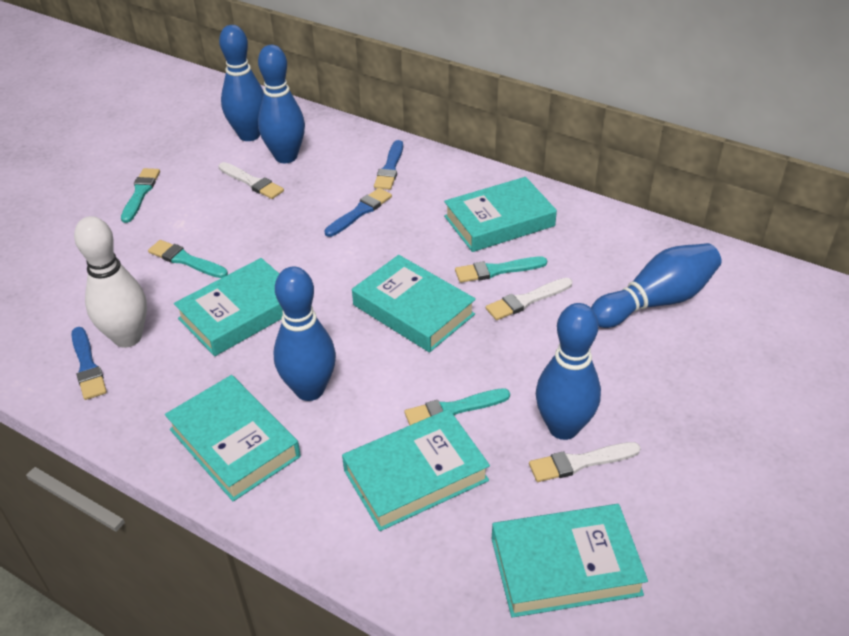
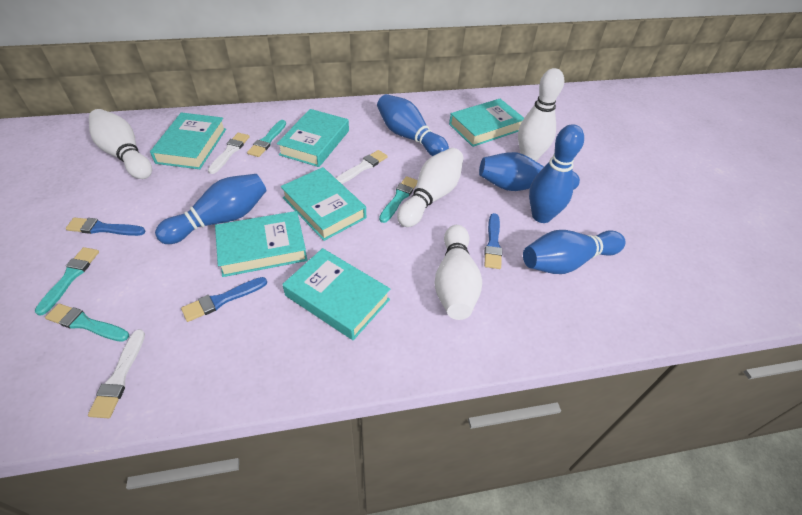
white bowling pin: [74,216,147,348] = 1 -> [89,109,152,179] [397,148,463,227] [434,225,482,320] [518,68,564,161] = 4

